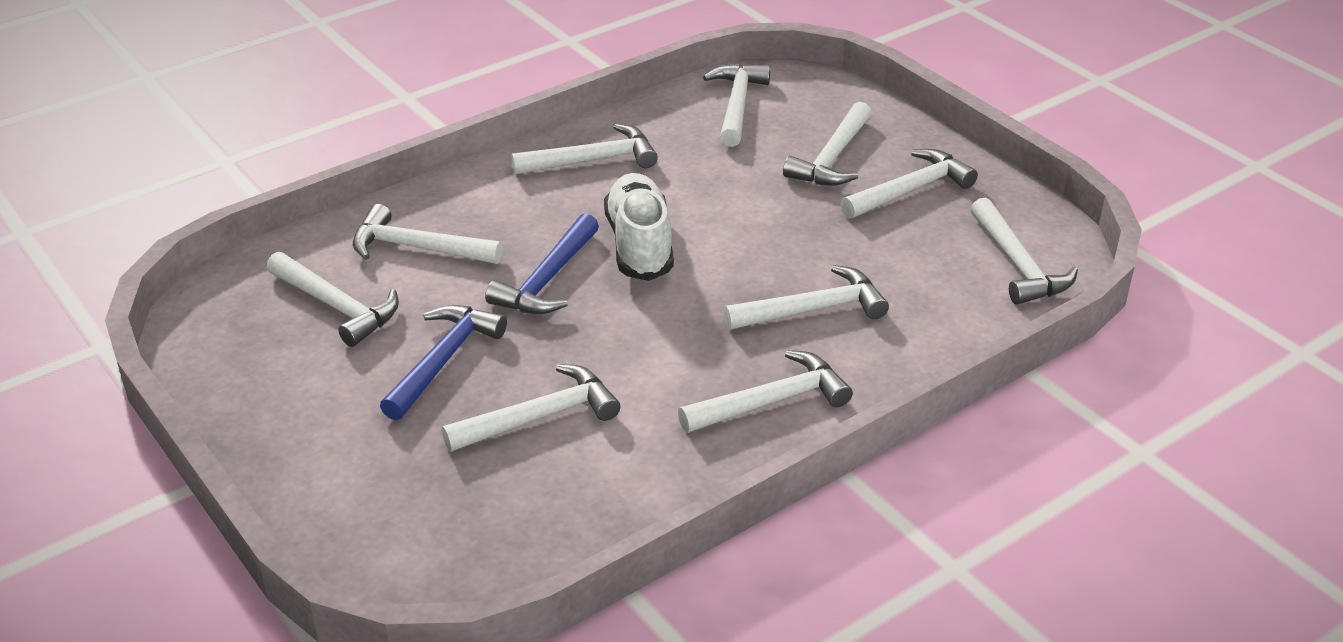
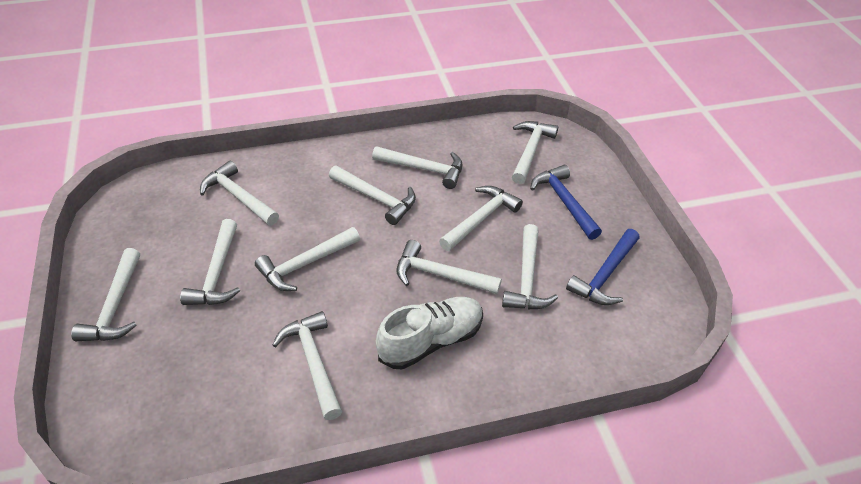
white hammer: [267,252,399,347] [353,204,503,264] [441,364,621,452] [511,124,658,175] [678,350,853,433] [703,64,771,147] [723,265,889,330] [783,101,872,186] [840,149,978,219] [971,197,1078,305] = 10 -> [71,248,140,341] [180,219,240,305] [200,161,279,225] [255,227,360,291] [272,311,342,420] [329,166,416,225] [372,146,463,189] [396,240,502,294] [439,186,523,251] [502,224,558,309] [512,121,558,184] = 11

